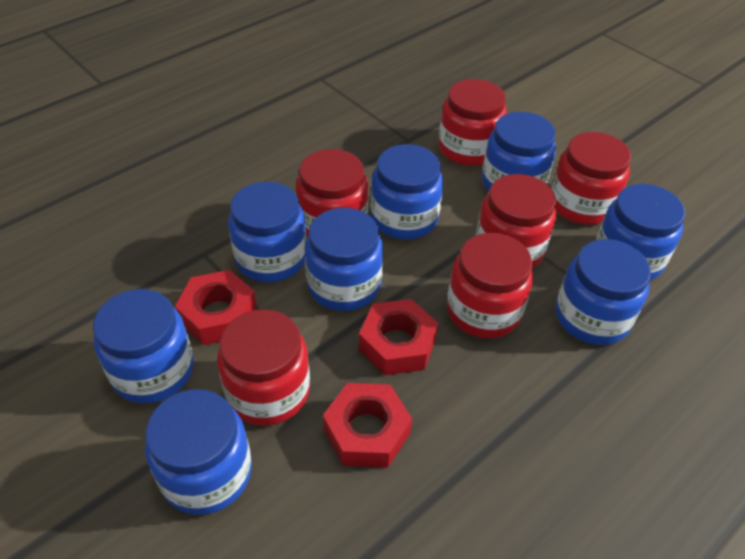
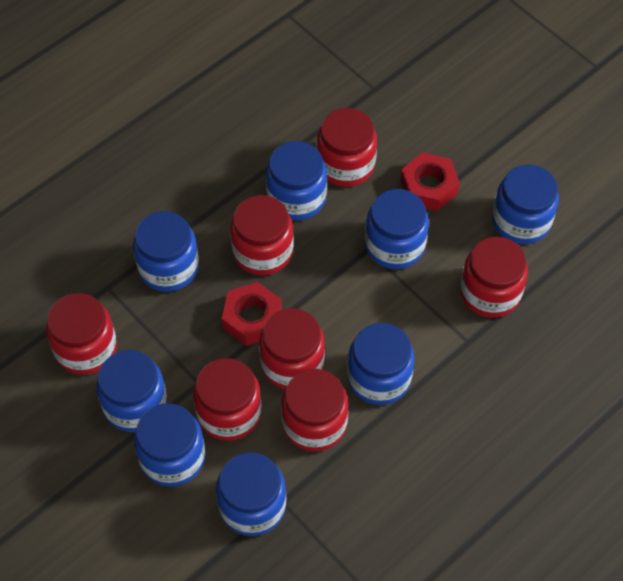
red jar: [217,309,310,426] [296,149,368,237] [439,79,507,166] [447,233,533,338] [476,174,556,268] [551,132,631,225] = 6 -> [46,293,117,375] [193,358,262,441] [230,195,294,275] [259,308,325,389] [281,369,349,452] [317,108,377,187] [460,237,528,318] = 7
red nut: [175,270,257,345] [323,383,412,467] [359,299,438,375] = 3 -> [222,282,282,346] [400,152,460,211] = 2

